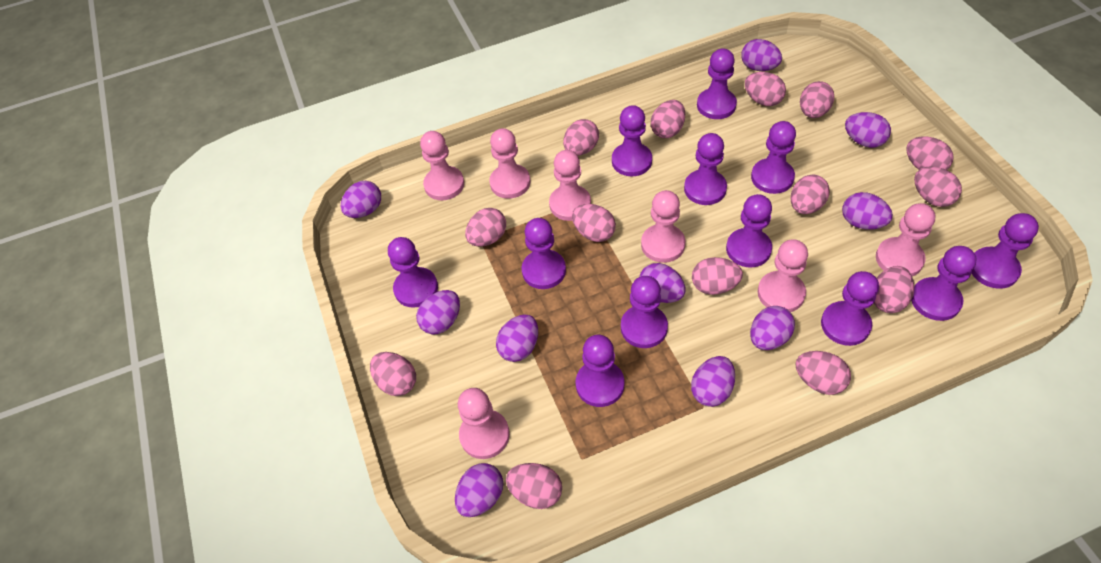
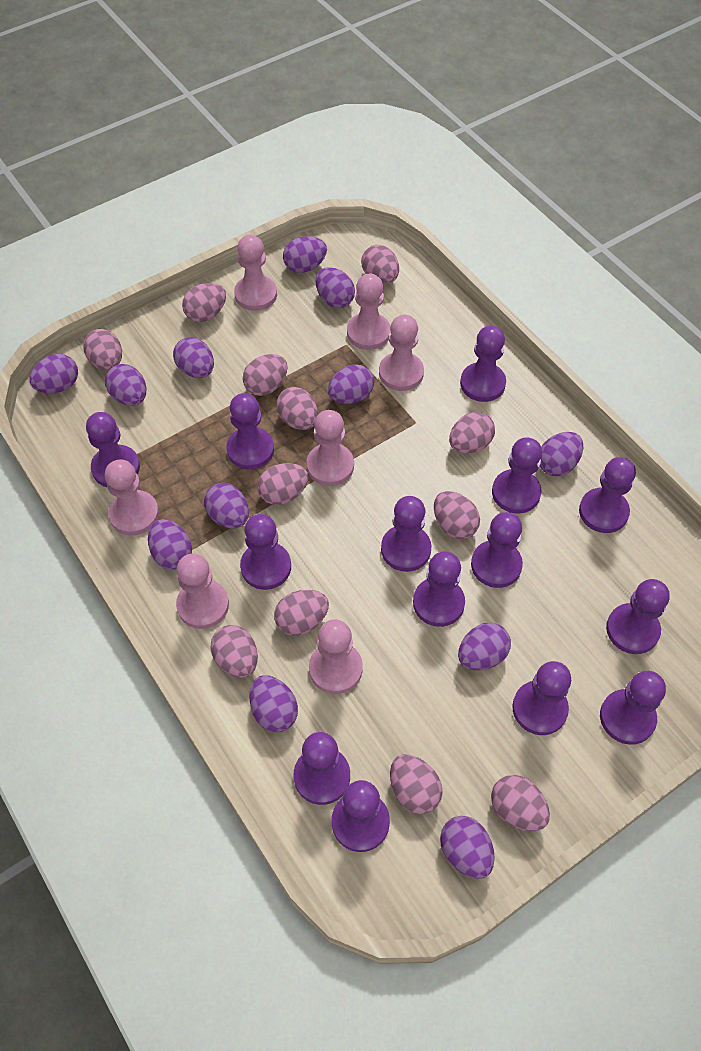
pink egg: [370,352,416,396] [465,208,506,247] [506,463,562,509] [563,119,599,156] [572,204,616,242] [651,100,685,138] [692,257,743,295] [745,72,786,106] [791,174,830,214] [795,351,851,395] [800,81,834,118] [874,266,914,313] [906,137,954,170] [914,166,962,207] = 14 -> [83,329,122,371] [182,283,226,322] [211,625,258,678] [243,354,288,396] [257,463,309,505] [274,590,329,636] [276,387,318,430] [361,245,399,283] [390,754,443,814] [434,491,480,539] [449,412,495,453] [491,775,550,831] = 12
purple egg: [341,181,381,218] [416,290,460,335] [455,463,503,517] [496,314,538,362] [639,263,686,303] [691,356,735,407] [741,39,782,71] [750,306,795,350] [842,192,893,230] [845,112,891,148] = 10 -> [29,354,78,393] [105,364,146,406] [148,519,192,570] [173,337,214,378] [204,483,249,528] [249,675,298,732] [283,236,327,273] [316,267,355,308] [328,364,374,404] [440,816,495,879] [458,623,511,670] [540,432,583,476] = 12
purple pawn: [388,237,438,308] [522,218,566,289] [576,335,624,407] [612,105,652,176] [621,276,668,348] [684,133,727,205] [697,48,737,119] [726,194,772,268] [751,121,796,194] [821,271,879,346] [911,246,977,321] [972,213,1039,289] = 12 -> [86,412,140,487] [226,393,274,469] [240,514,291,590] [294,732,350,805] [332,780,390,852] [381,496,431,572] [413,551,465,627] [460,325,506,402] [471,512,523,588] [492,437,542,514] [512,661,571,735] [579,457,636,533] [600,671,666,745] [606,579,670,654] = 14

